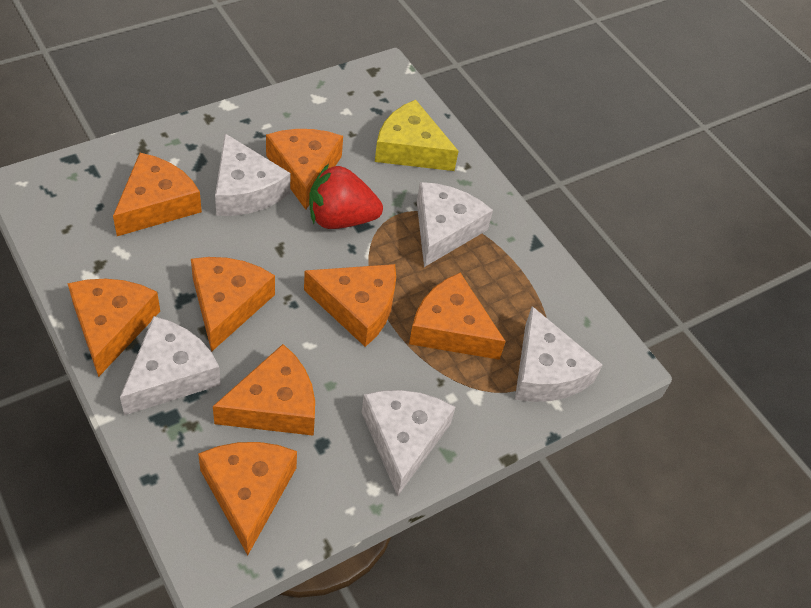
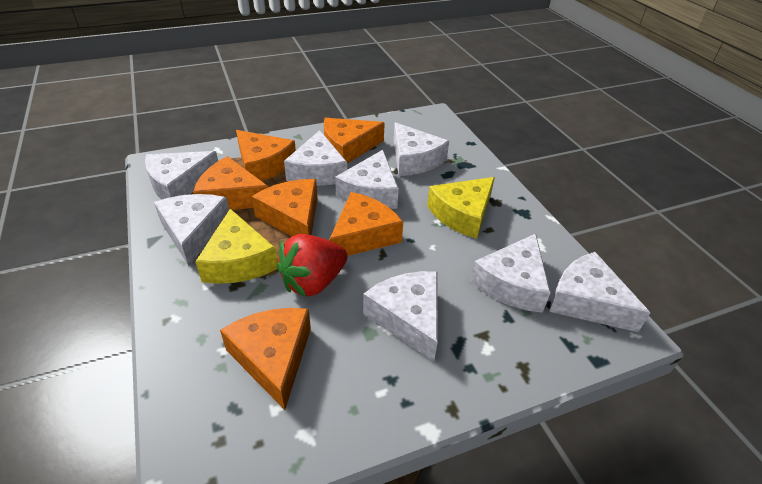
orange cheese: [67,279,160,377] [113,153,202,236] [191,257,275,352] [198,442,297,555] [213,344,315,436] [266,129,343,210] [304,264,396,347] [409,273,506,360] = 8 -> [193,156,269,210] [220,308,311,410] [236,130,296,181] [252,179,317,236] [324,118,385,164] [329,192,403,256] = 6
white cheese: [120,316,221,415] [215,133,291,216] [362,390,455,496] [417,182,493,267] [515,306,603,402] = 5 -> [145,151,218,199] [154,194,229,266] [284,130,347,186] [335,150,399,209] [363,271,438,362] [394,122,449,176] [470,234,551,313] [549,252,651,332] = 8
yellow cheese: [375,100,459,171] = 1 -> [195,209,278,284] [427,177,495,239] = 2

